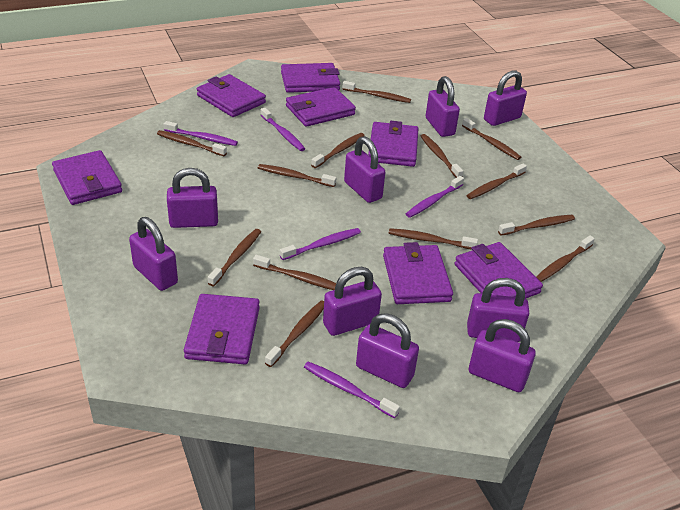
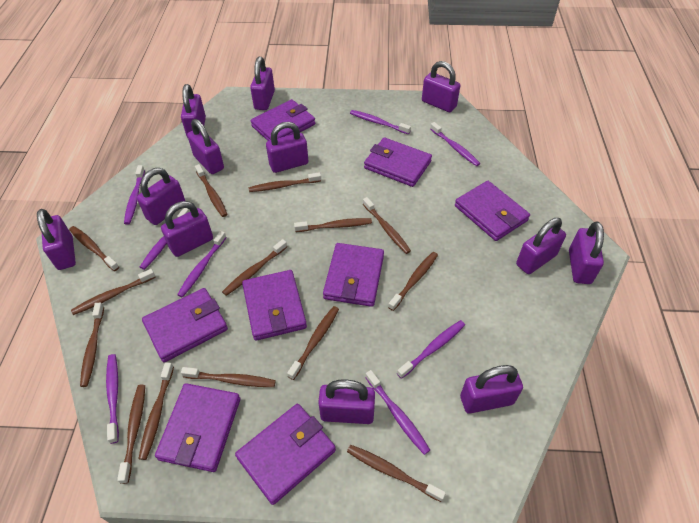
brown toothbrush: [157,130,227,156] [208,229,261,286] [253,255,336,290] [258,164,336,187] [265,301,324,367] [311,133,365,168] [342,81,411,103] [389,228,478,250] [421,134,463,178] [462,118,521,160] [466,163,527,199] [498,215,575,236] [536,235,595,282] = 13 -> [69,226,119,271] [71,269,156,315] [80,303,104,387] [117,385,145,484] [139,362,174,460] [181,367,276,387] [195,164,228,217] [222,239,287,296] [249,172,321,192] [287,306,339,380] [294,218,372,232] [347,445,446,502] [363,197,411,254] [388,252,438,311] = 14
purple padlock: [129,217,178,291] [167,168,218,228] [323,267,382,336] [344,136,385,203] [356,313,419,388] [426,76,460,137] [467,278,529,342] [469,319,536,392] [484,70,527,126] = 9 -> [37,209,76,270] [137,168,185,225] [161,201,213,257] [181,84,206,138] [187,119,224,174] [250,57,275,110] [266,122,308,173] [318,379,375,424] [422,61,460,112] [460,365,523,414] [516,218,566,274] [569,222,604,284] = 12
purple toothbrush: [164,121,238,146] [261,108,305,151] [280,228,361,260] [304,362,400,418] [406,176,464,218] = 5 -> [106,354,119,444] [124,165,145,225] [140,208,190,270] [177,231,226,297] [350,110,411,134] [365,370,430,455] [397,320,465,379] [430,122,480,166] = 8

